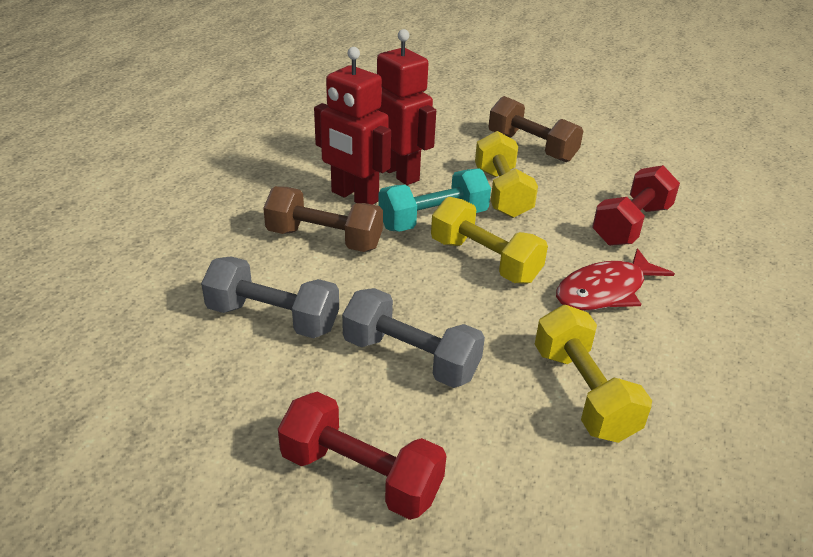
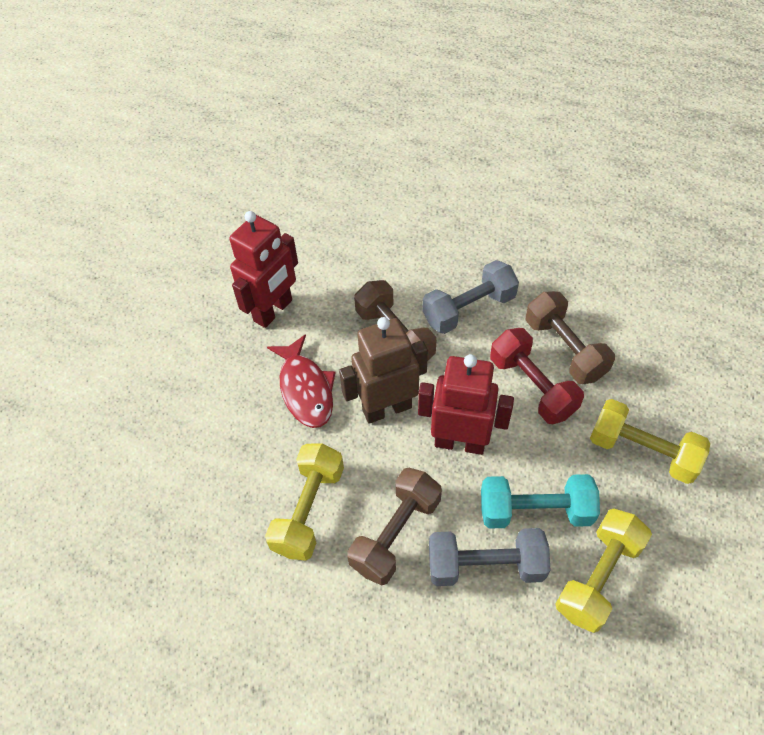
brown dumbbell: [263,186,383,252] [488,96,583,162] = 2 -> [347,468,442,585] [354,280,436,361] [526,291,615,384] = 3
brown robot: none = 0 -> [339,317,428,424] = 1
red dumbbell: [278,392,447,520] [592,165,680,246] = 2 -> [490,328,584,424] = 1

